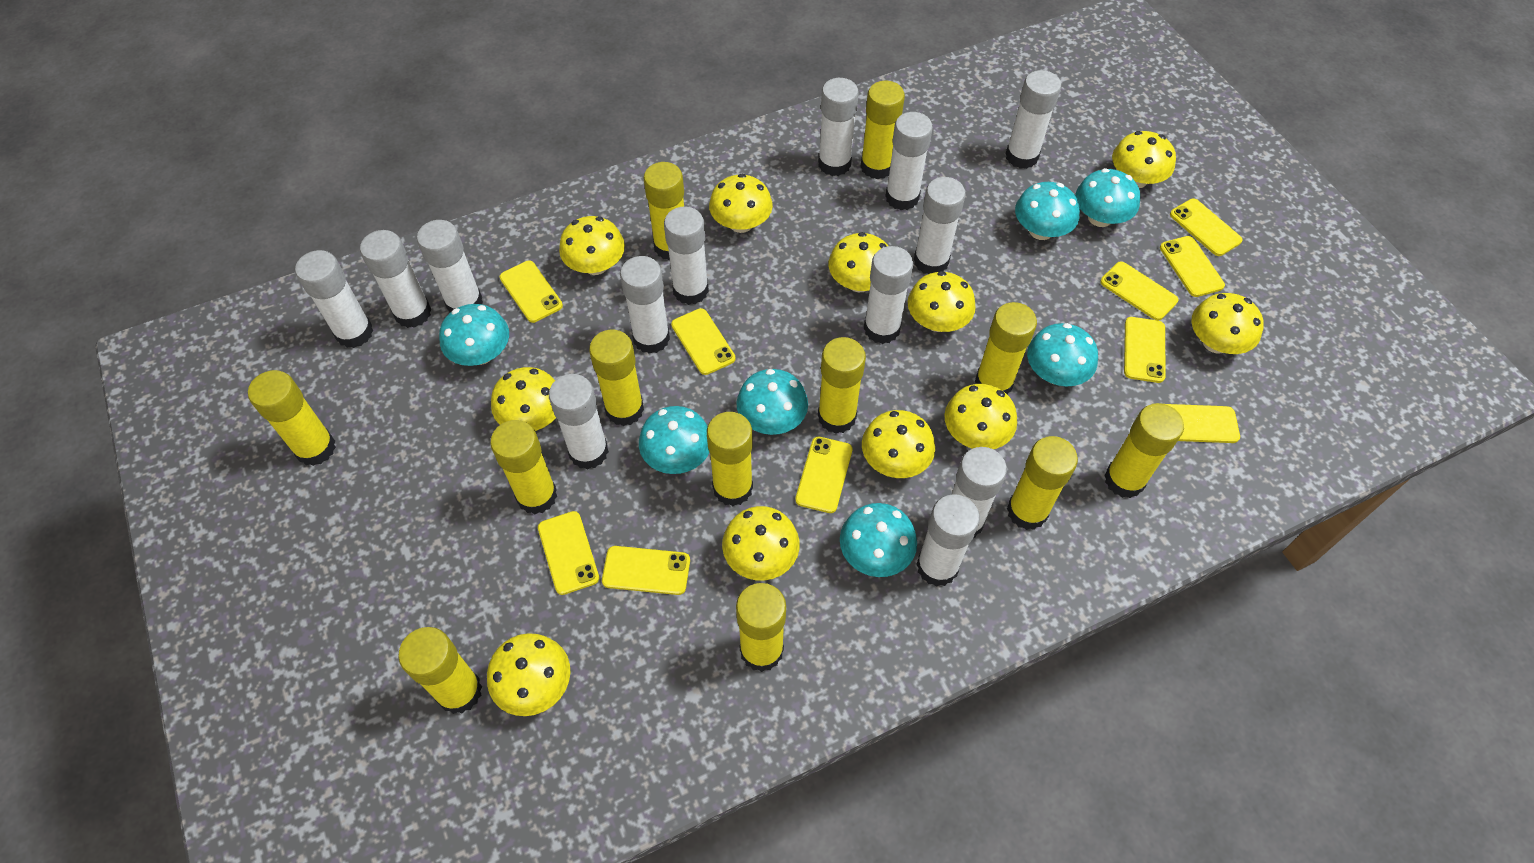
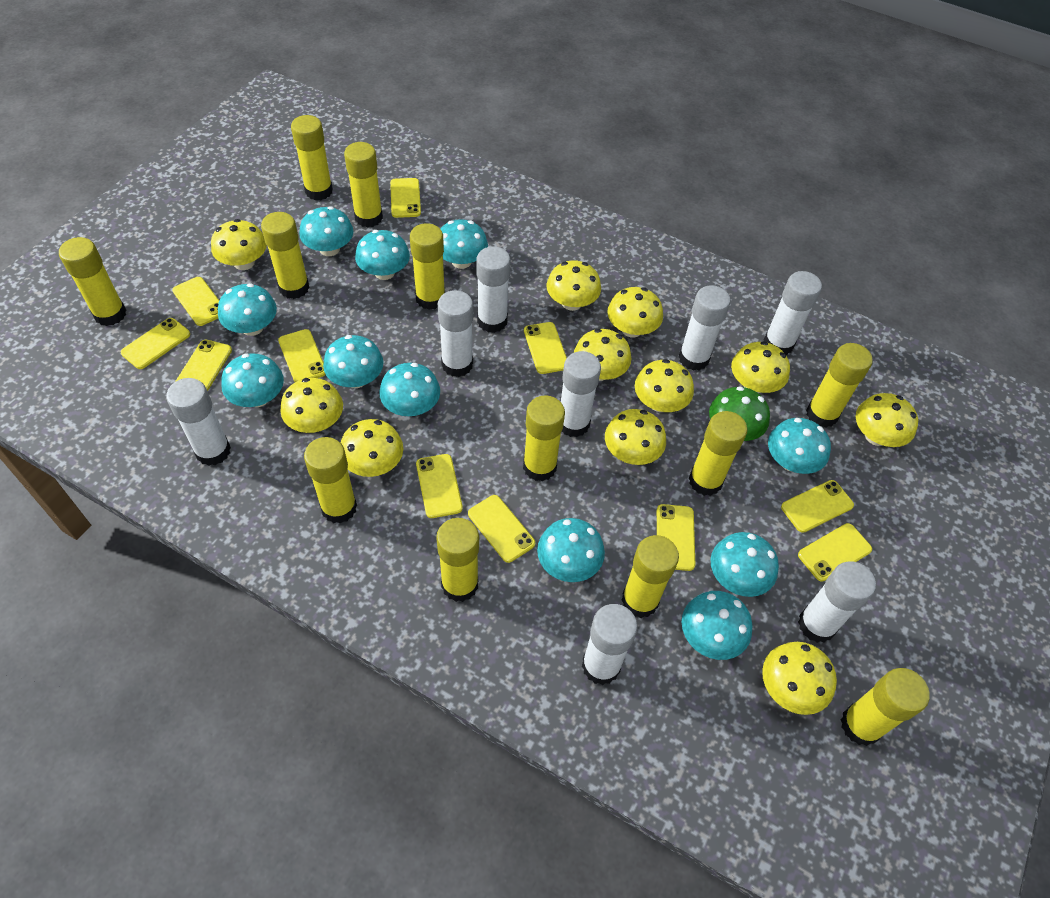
green mushroom: none = 0 -> [709,386,770,441] = 1
turquoise mushroom: [439,304,509,366] [639,406,709,474] [736,369,808,435] [840,503,917,577] [1015,182,1080,240] [1027,323,1098,386] [1076,168,1140,227] = 7 -> [218,283,277,336] [221,354,284,407] [299,206,354,256] [323,335,383,388] [355,230,410,280] [379,363,440,416] [440,219,488,269] [537,518,605,582] [682,591,753,660] [711,532,779,597] [768,418,831,474] = 11
white glue stick: [295,250,373,348] [360,230,432,328] [417,220,483,312] [549,374,609,470] [620,256,670,354] [664,207,709,305] [818,78,859,176] [864,246,913,344] [885,112,933,210] [914,177,966,274] [916,494,980,587] [951,447,1007,538] [1006,70,1061,169] = 13 -> [166,378,231,466] [438,290,473,377] [477,246,510,333] [561,351,601,437] [582,604,638,685] [679,285,730,371] [764,271,822,355] [798,561,876,643] = 8
yellow phone: [500,261,563,323] [538,511,599,595] [602,546,690,595] [671,308,736,375] [795,437,852,513] [1100,262,1178,321] [1124,317,1166,383] [1160,236,1225,297] [1166,404,1240,443] [1170,199,1243,256] = 10 -> [121,318,190,369] [172,277,219,326] [175,340,232,391] [278,329,326,382] [390,178,421,218] [416,454,463,518] [468,495,535,563] [524,322,567,374] [657,504,695,571] [781,480,854,533] [798,523,872,581] = 11

